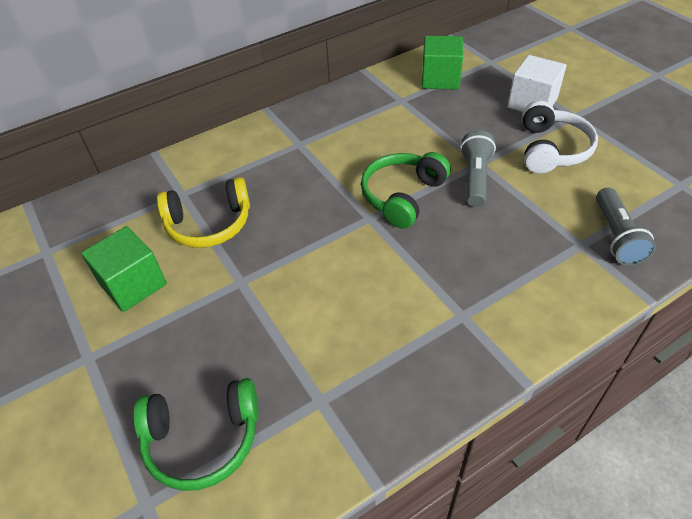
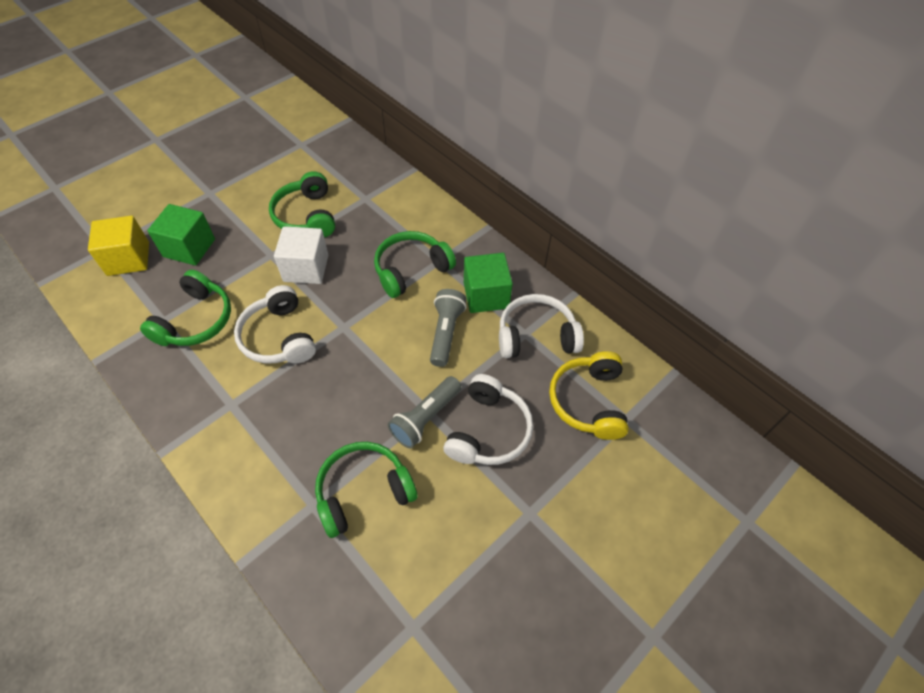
green headphones: [133,378,258,491] [361,152,451,229] = 2 -> [140,270,231,346] [269,171,335,237] [315,442,418,538] [374,231,456,298] = 4
white headphones: [522,100,598,173] = 1 -> [234,285,316,363] [443,374,533,465] [499,294,584,358] = 3
yellow cube: none = 0 -> [88,216,149,276] = 1

